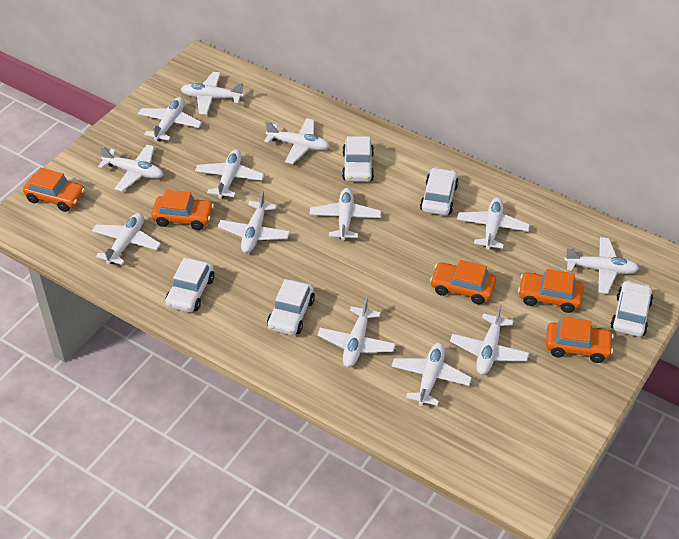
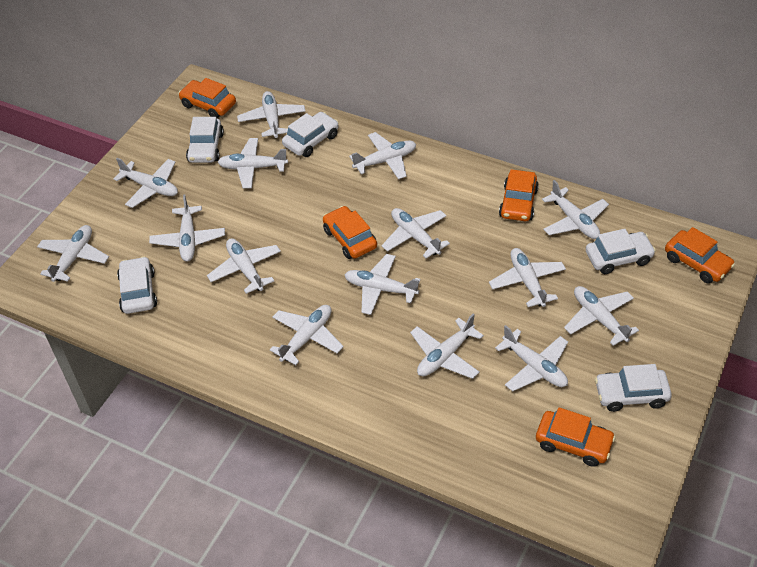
white plane: [92,213,161,265] [98,145,163,191] [138,97,202,141] [181,72,244,115] [195,149,264,199] [218,190,290,253] [264,118,329,164] [309,188,381,241] [317,297,396,367] [391,343,472,406] [450,304,529,375] [457,197,530,250] [564,237,639,294] = 13 -> [37,225,109,282] [114,158,178,208] [149,194,225,262] [207,238,281,294] [218,138,288,188] [237,91,306,138] [270,305,344,365] [344,254,420,315] [349,132,416,180] [382,208,450,258] [410,314,484,379] [489,248,566,307] [495,325,568,391] [542,180,609,239] [564,286,639,346] = 15

